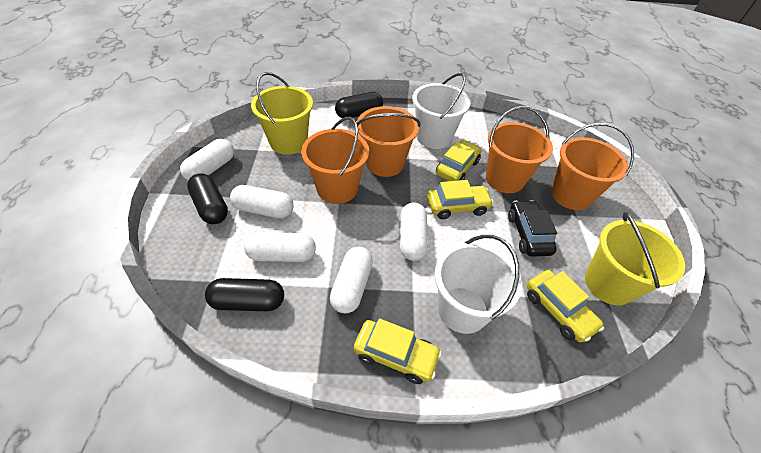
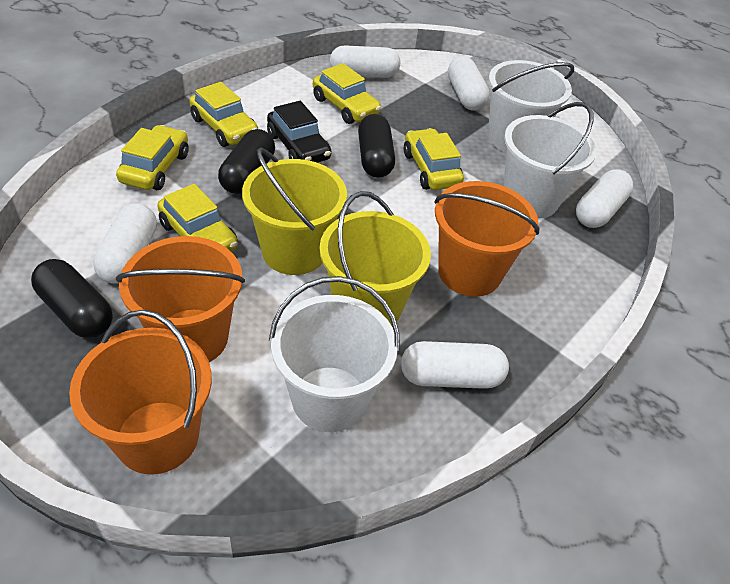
orange bucket: [301,117,369,204] [357,106,421,177] [486,106,553,193] [551,123,634,210] = 4 -> [69,310,212,475] [116,236,245,362] [434,181,539,297] = 3
white bucket: [412,73,471,149] [435,235,522,334] = 2 -> [269,276,400,432] [488,60,574,153] [503,102,596,218] = 3
yellow car: [354,318,442,384] [427,180,494,219] [436,140,481,181] [527,270,604,343] = 4 -> [116,125,189,190] [157,184,238,252] [189,82,258,147] [313,63,381,124] [403,128,464,190] = 5

